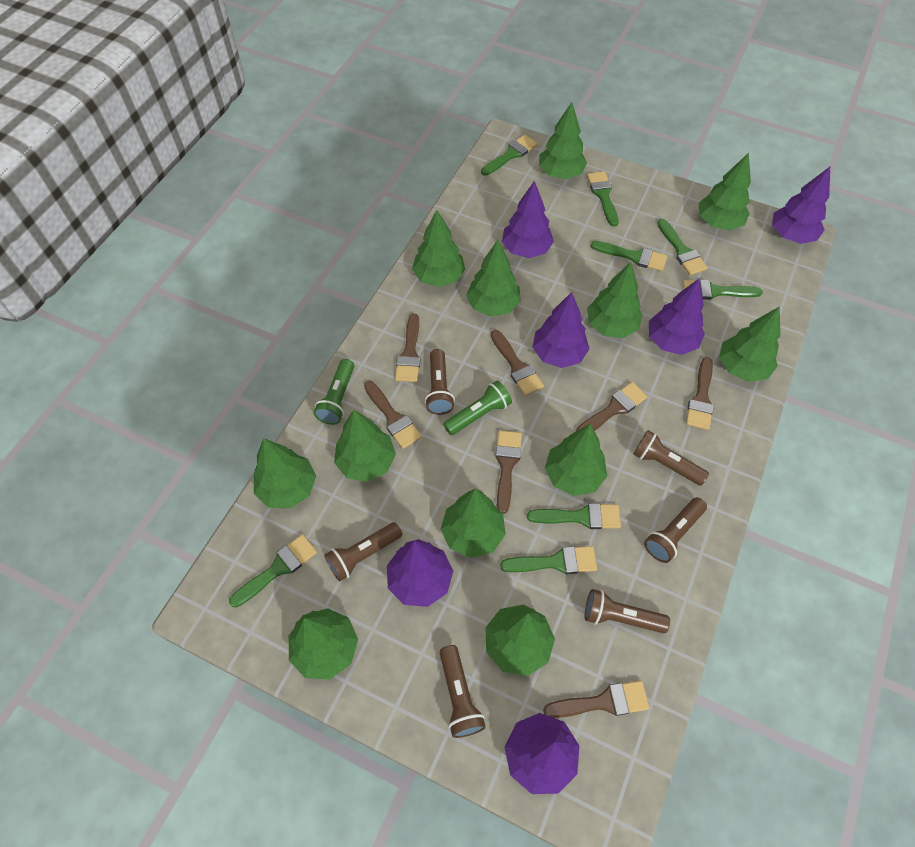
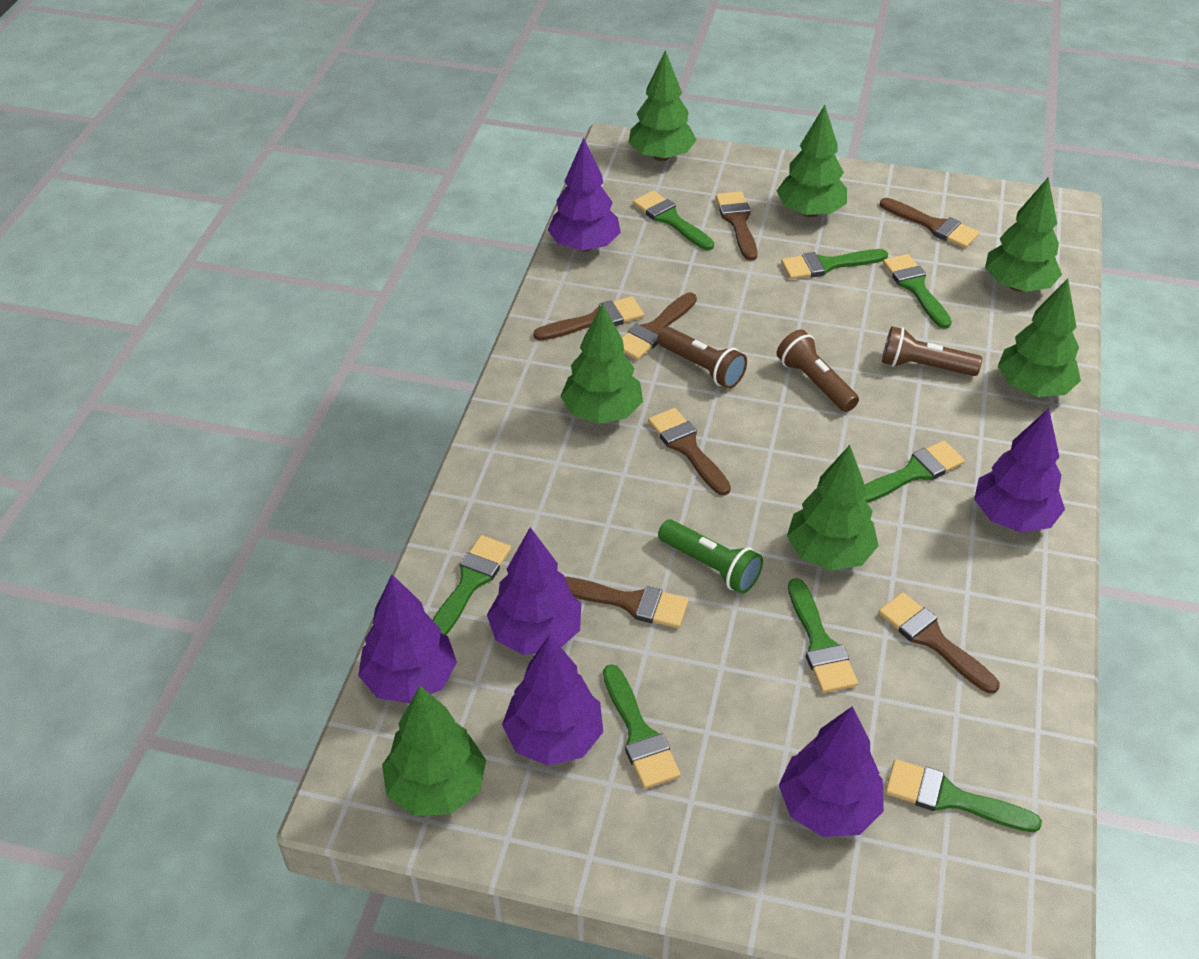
brown flashlight: [324,522,402,581] [425,349,455,415] [440,645,486,738] [585,589,670,634] [633,430,709,486] [644,497,707,563] = 6 -> [657,327,747,389] [777,329,859,412] [882,326,982,376] = 3
green flashlight: [314,359,354,425] [443,380,512,435] = 2 -> [658,519,763,594] = 1
green tree: [254,438,316,509] [289,608,358,680] [334,410,396,482] [412,210,465,287] [441,489,506,558] [466,240,521,317] [486,604,555,676] [539,102,587,179] [545,424,607,496] [587,262,643,338] [699,153,751,230] [719,306,780,382] = 12 -> [382,686,486,816] [560,303,643,424] [629,50,696,161] [777,105,847,217] [787,445,878,571] [985,177,1062,292] [998,278,1081,397] = 7

